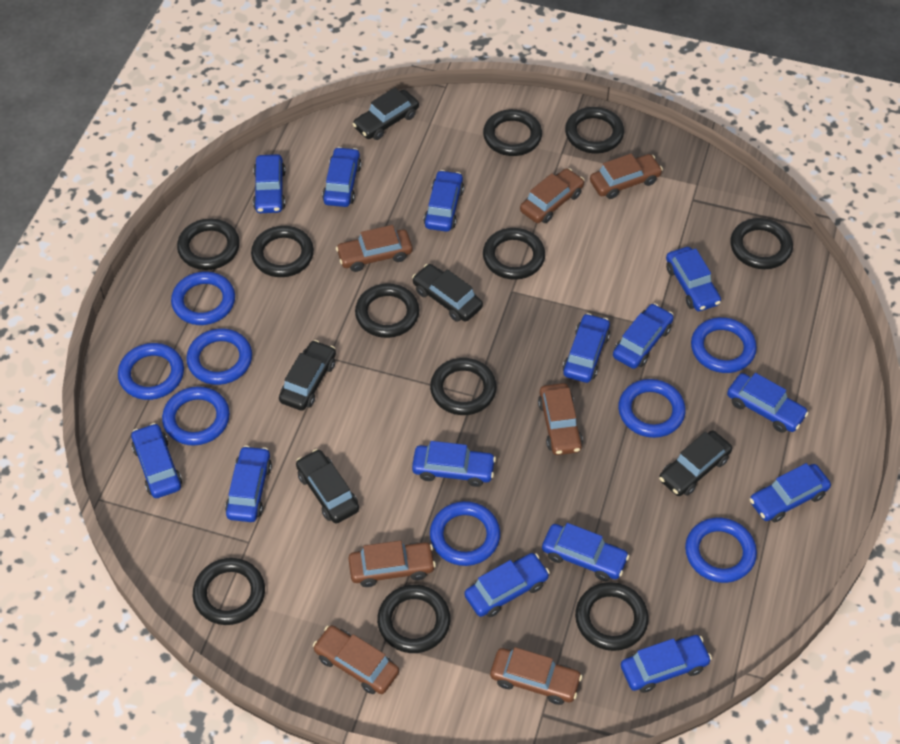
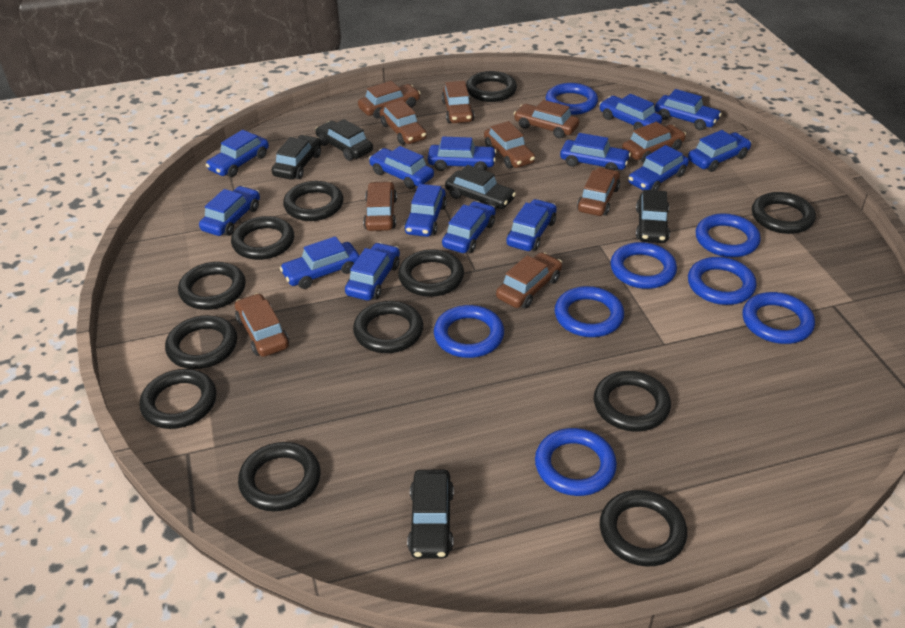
black ring: [177,219,240,270] [193,558,265,625] [251,226,314,277] [355,283,419,338] [377,585,450,653] [430,358,497,415] [483,109,542,156] [483,228,545,280] [565,107,624,153] [575,582,649,651] [730,218,793,269] = 11 -> [140,369,217,429] [165,315,237,369] [178,262,246,310] [231,216,294,260] [238,442,320,511] [283,181,343,221] [353,301,423,353] [398,249,464,297] [466,71,517,102] [594,371,671,432] [600,490,687,567] [752,192,816,234] = 12
brown car: [313,625,399,694] [336,225,413,272] [348,541,436,587] [490,647,582,705] [520,168,585,223] [538,383,583,455] [590,154,663,199] = 7 -> [235,293,289,357] [358,81,420,119] [363,181,397,231] [380,100,427,145] [442,81,474,123] [484,121,535,168] [496,252,562,308] [514,100,579,138] [577,167,620,216] [622,122,686,163] = 10

